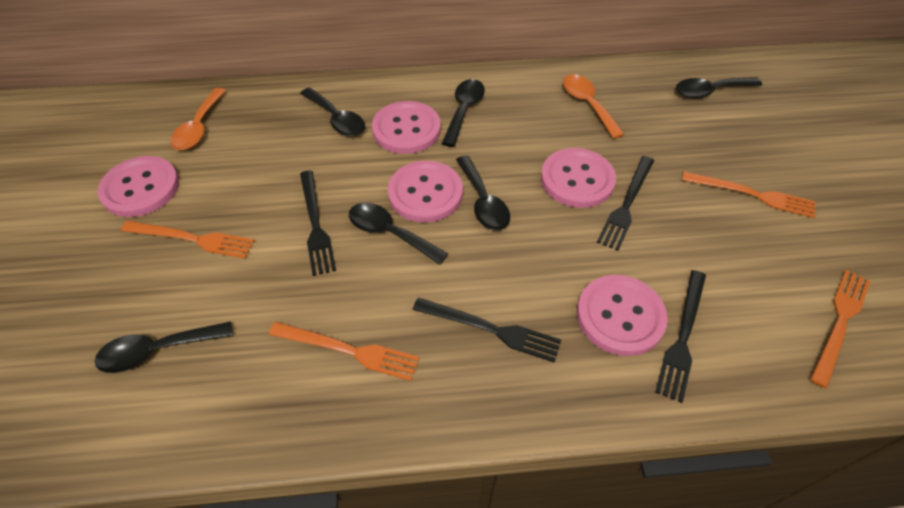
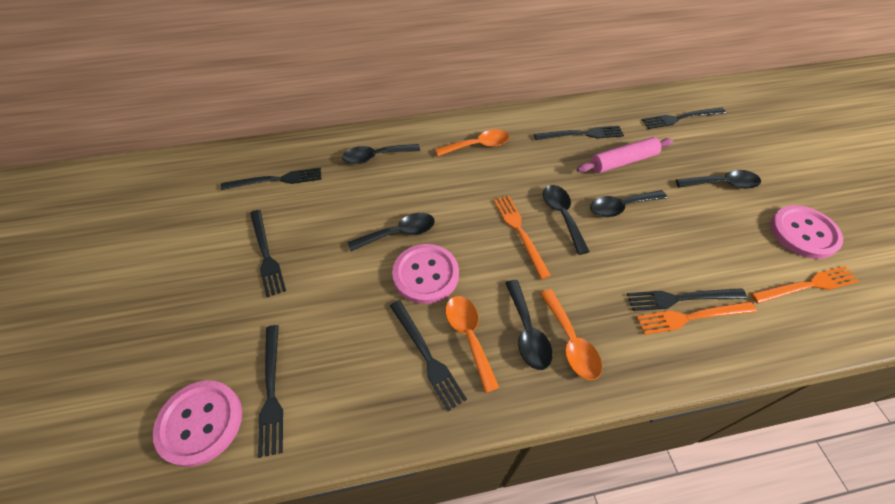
black fork: [300,171,336,276] [413,298,561,363] [597,156,654,251] [655,270,706,403] = 4 -> [221,167,322,190] [250,210,286,297] [258,325,283,458] [390,300,467,411] [534,126,624,140] [627,288,747,311] [642,107,726,129] = 7
orange fork: [121,221,255,259] [269,322,420,381] [682,171,816,218] [810,270,871,388] = 4 -> [494,195,551,279] [636,302,757,335] [751,266,859,304] = 3
orange spoon: [170,88,226,150] [563,74,625,139] = 2 -> [435,130,509,156] [445,296,499,393] [540,289,602,380] = 3
pink button: [98,156,179,217] [372,101,441,154] [388,161,463,223] [541,148,616,208] [577,275,668,356] = 5 -> [153,380,242,467] [392,244,459,304] [770,205,843,259] = 3
pink rolling pin: none = 0 -> [577,137,673,173] = 1

